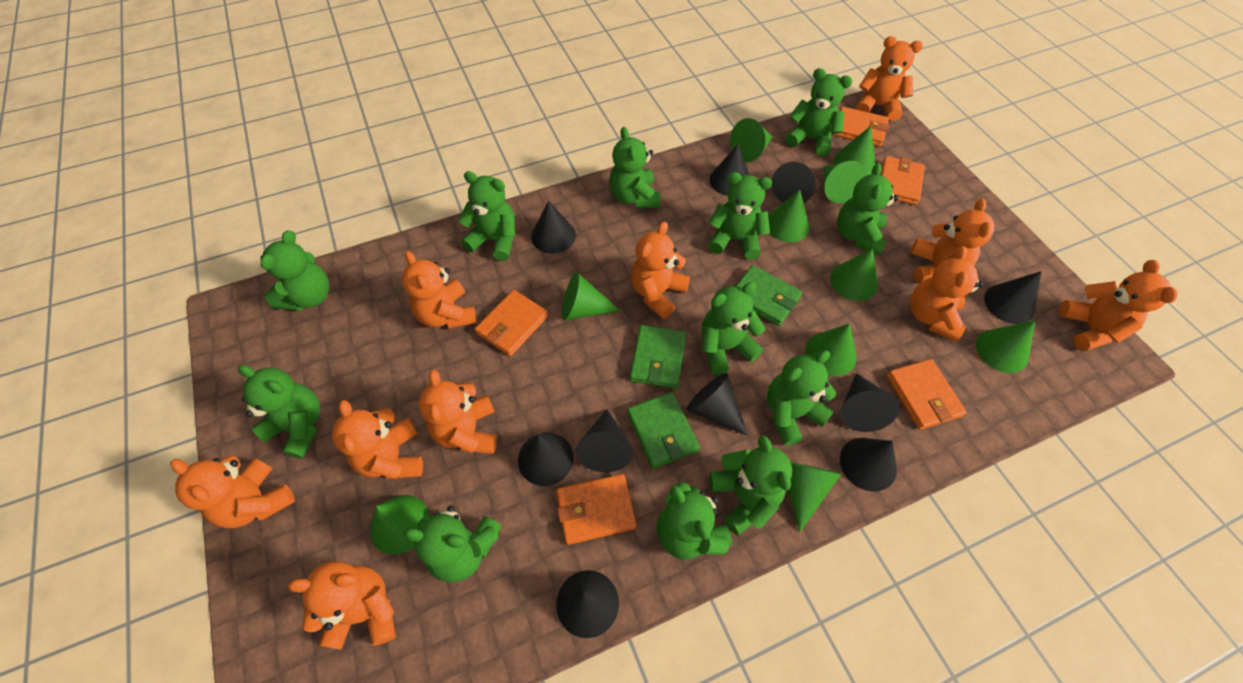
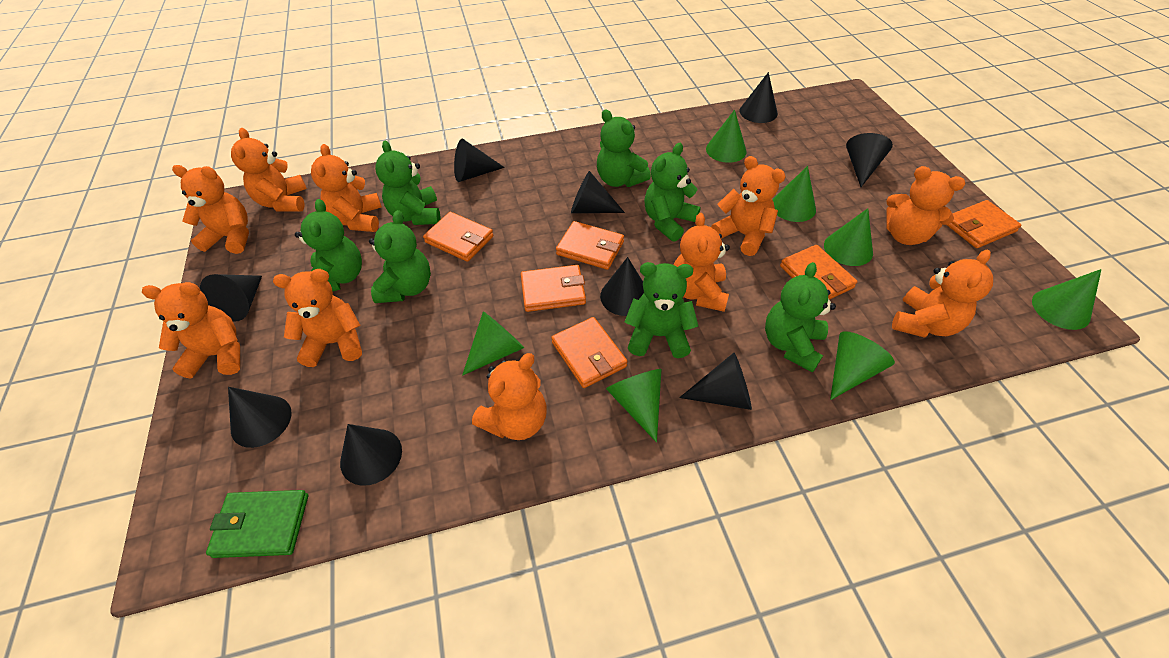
black cone: [518,433,573,486] [531,201,576,254] [556,570,619,638] [576,409,633,472] [686,373,748,436] [710,144,749,196] [772,162,816,203] [840,373,899,432] [840,438,897,492] [984,271,1042,324] = 10 -> [200,274,262,322] [228,387,292,448] [340,424,402,486] [454,139,505,182] [571,171,625,213] [600,257,644,316] [679,353,752,410] [740,72,778,123] [846,133,893,187] = 9
green cone: [370,495,429,555] [562,272,621,320] [730,118,773,162] [768,190,810,242] [789,462,841,533] [806,323,857,376] [823,161,866,203] [830,248,878,301] [834,126,875,176] [976,321,1035,373] = 10 -> [462,311,524,376] [606,369,662,442] [706,110,747,163] [772,166,816,222] [824,208,873,266] [830,331,895,400] [1032,269,1101,330] = 7
green teddy bear: [238,365,320,459] [261,230,329,311] [403,506,502,582] [458,171,515,261] [609,127,660,208] [656,482,732,560] [702,282,765,375] [708,172,772,260] [709,435,792,535] [767,351,836,446] [785,68,852,156] [837,163,898,255] = 12 -> [295,199,362,292] [369,210,431,303] [375,140,440,225] [597,110,651,187] [625,262,698,358] [644,143,701,242] [765,262,836,373] = 7
green wallet: [627,392,700,469] [630,325,686,389] [736,265,802,326] = 3 -> [206,490,308,558] = 1
orange wallet: [475,290,548,356] [556,474,636,545] [833,107,889,146] [880,156,925,205] [887,359,967,430] = 5 -> [423,212,494,262] [521,265,586,312] [551,317,628,388] [556,221,624,270] [780,245,858,300] [947,200,1022,248] = 6

